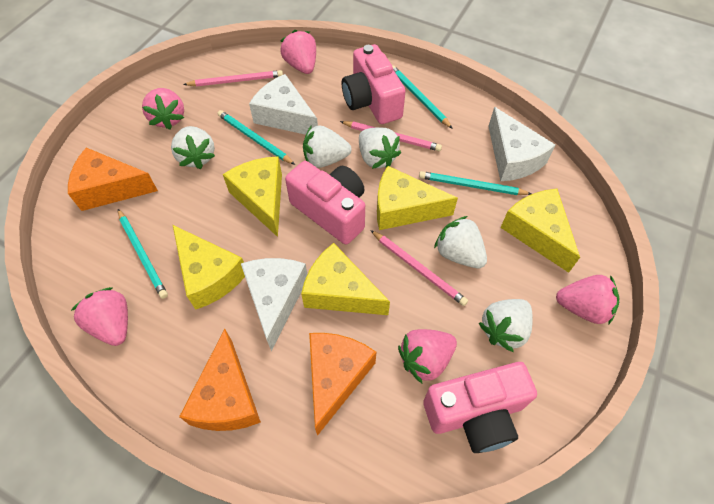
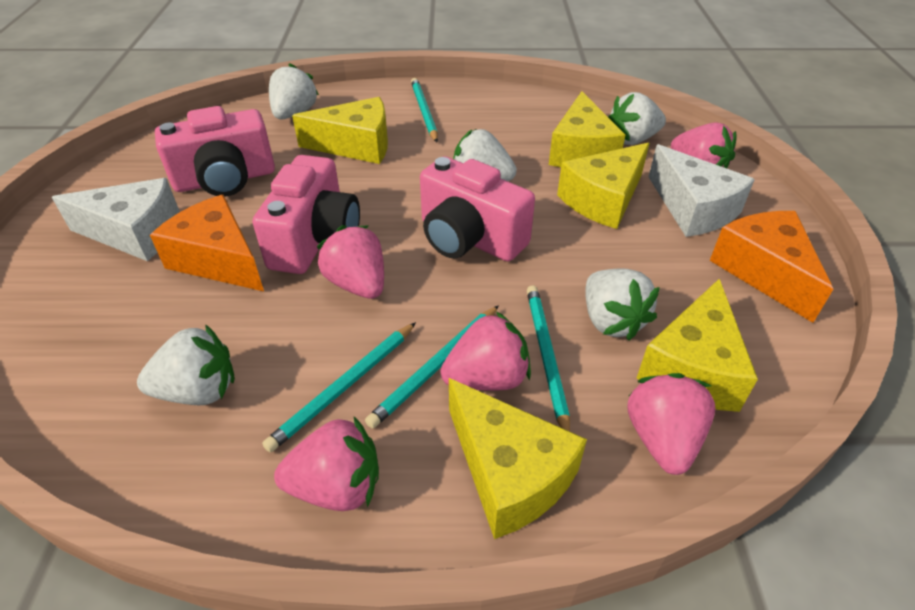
orange cheese: [68,148,158,211] [179,329,261,431] [309,333,376,436] = 3 -> [150,195,264,291] [710,211,833,323] = 2
pink pencil: [183,70,283,86] [340,121,442,151] [370,230,468,306] = 3 -> none = 0
white cheese: [241,258,307,351] [249,74,318,135] [488,107,555,181] = 3 -> [52,178,179,261] [648,144,755,237] = 2

